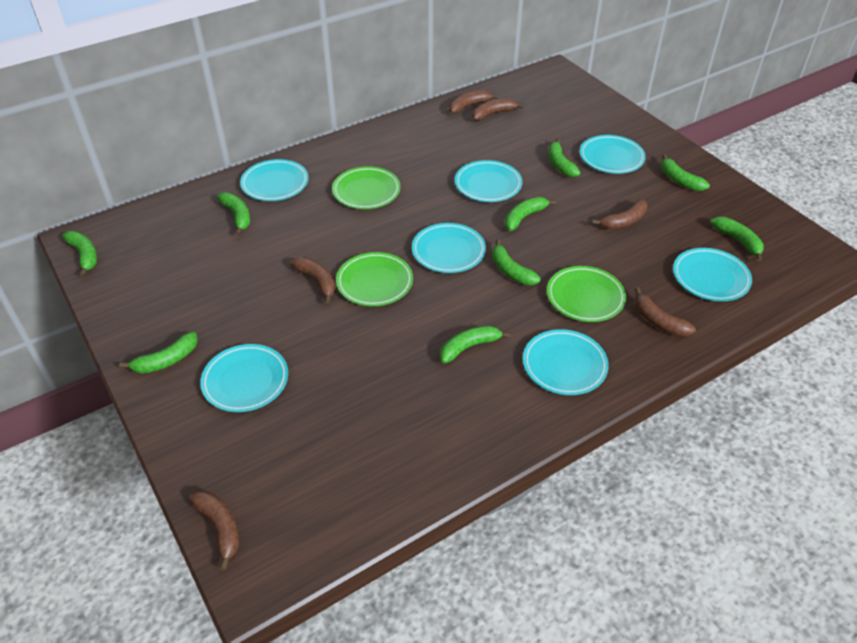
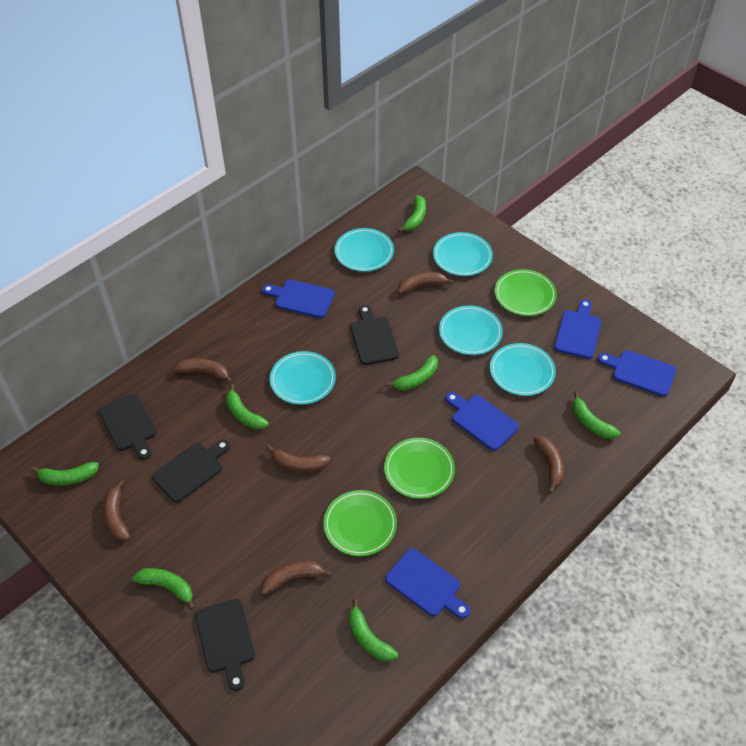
black cutting board: none = 0 -> [99,394,157,460] [152,439,230,503] [195,599,255,691] [350,305,399,365] = 4
blue cutting board: none = 0 -> [262,280,335,318] [385,548,470,619] [446,392,519,451] [554,299,601,359] [598,350,676,397] = 5
green banana: [62,231,97,276] [119,332,198,374] [217,192,250,235] [440,325,511,364] [492,240,541,285] [505,197,556,231] [548,138,581,177] [661,154,710,191] [710,217,764,261] = 9 -> [31,462,99,485] [133,568,195,610] [226,384,269,430] [349,599,398,661] [386,355,438,390] [398,195,426,233] [572,392,620,439] = 7
turquoise plate: [200,344,288,412] [240,159,309,201] [412,223,486,273] [455,160,522,202] [523,329,609,395] [580,135,646,174] [673,248,752,301] = 7 -> [270,351,336,405] [335,228,394,272] [433,232,493,276] [439,305,503,355] [490,343,556,396] = 5

